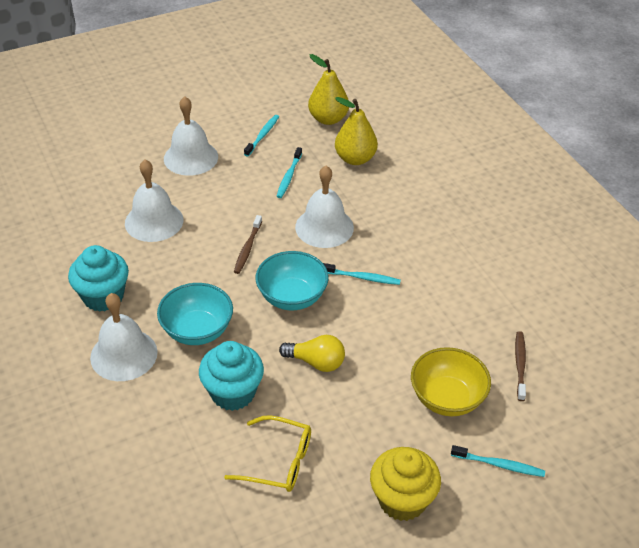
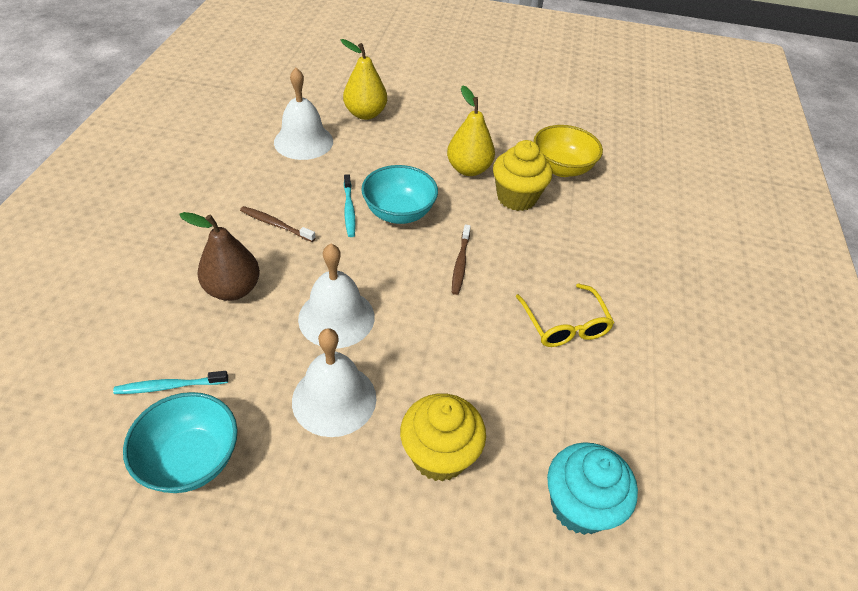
brown pear: none = 0 -> [179,212,260,301] = 1
turquoise cupcake: [68,245,129,312] [199,341,264,411] = 2 -> [547,442,638,535] = 1
turquoise toothbrush: [244,115,279,157] [276,147,302,198] [323,263,401,285] [451,445,545,477] = 4 -> [113,371,228,394] [344,174,356,237] = 2
white bell: [90,293,158,381] [125,160,184,242] [164,96,218,176] [295,166,354,248] = 4 -> [274,68,333,160] [292,328,376,437] [298,244,375,348] = 3
yellow cupcake: [370,447,441,521] = 1 -> [400,393,486,482] [493,140,552,211] = 2
yellow light bulb: [279,335,345,372] = 1 -> none = 0

